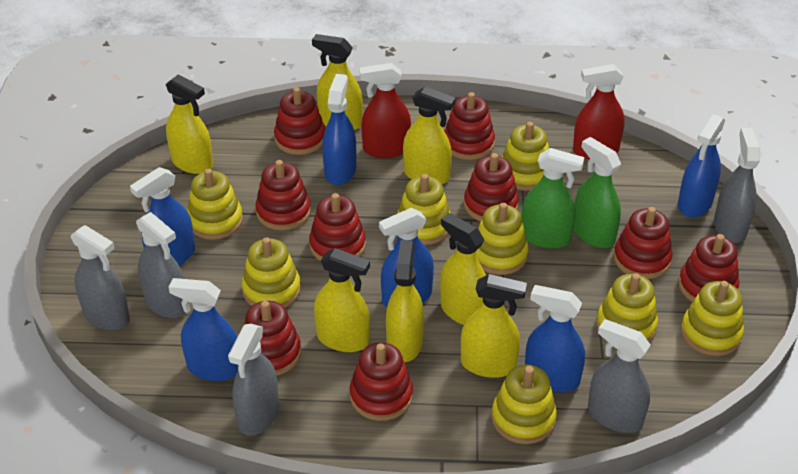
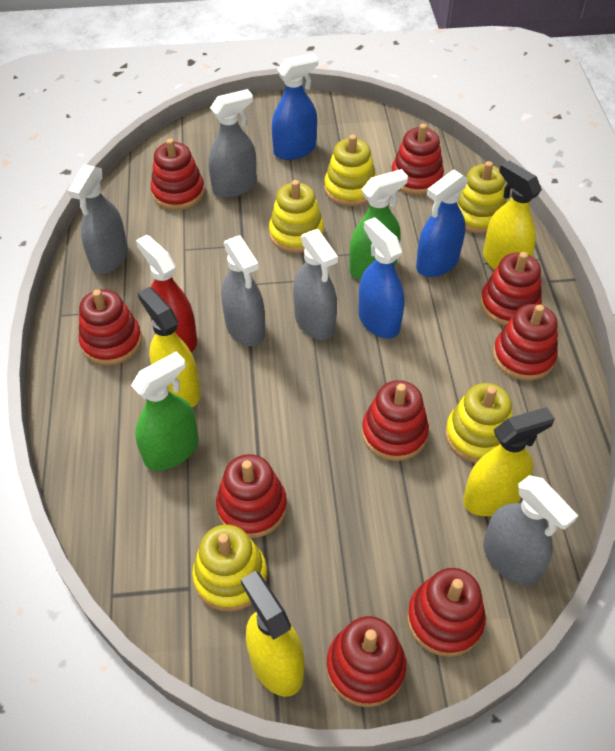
blue spray bottle: [130,167,195,266] [169,278,238,381] [322,74,356,185] [379,208,434,307] [525,285,585,392] [678,114,725,217] = 6 -> [272,54,318,160] [358,217,404,339] [416,170,469,277] = 3
red spray bottle: [360,63,411,158] [573,64,625,159] = 2 -> [136,235,197,352] = 1
yellow spray bottle: [166,74,213,174] [312,34,363,130] [314,248,370,352] [386,240,424,362] [403,87,455,184] [440,213,486,325] [461,274,527,378] = 7 -> [138,287,200,407] [241,571,304,697] [463,407,555,516] [483,160,542,270] = 4
yellow stacking toy: [187,169,243,240] [242,237,301,308] [397,174,451,245] [476,203,529,275] [492,365,557,444] [502,122,549,191] [596,273,658,342] [681,281,744,356] = 8 -> [192,525,267,612] [269,180,324,253] [324,135,376,206] [445,383,512,463] [457,161,507,234] = 5

